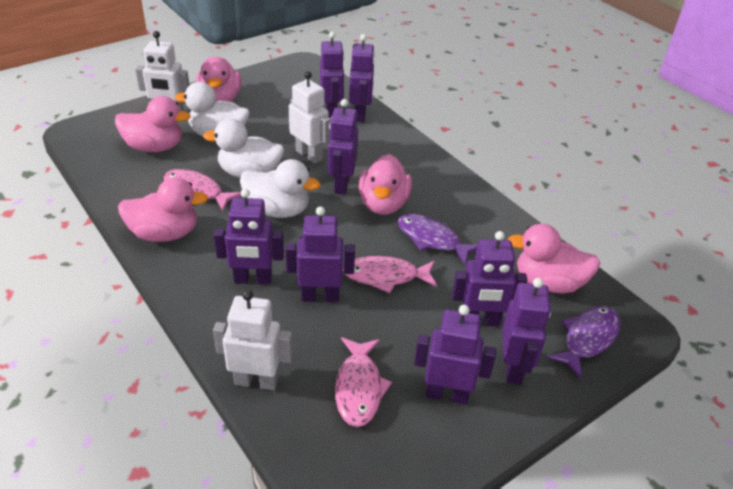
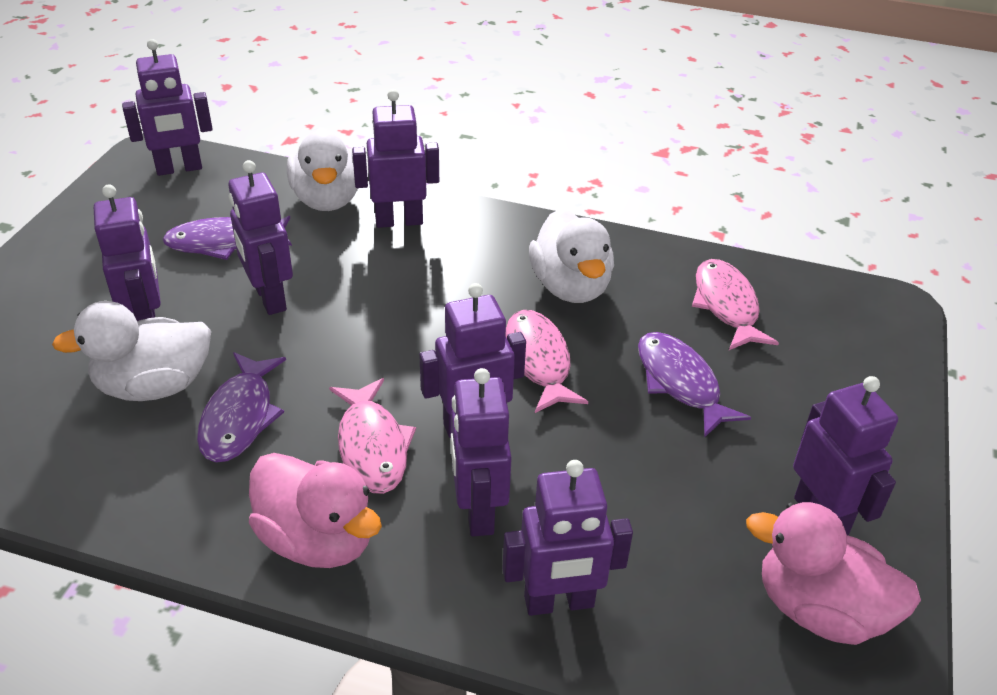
pink duck: [115,96,191,152] [118,177,208,242] [196,57,242,102] [359,154,412,215] [508,224,600,293] = 5 -> [249,453,382,568] [746,502,921,645] = 2
purple fish: [397,214,477,265] [546,306,620,379] = 2 -> [162,216,292,260] [197,352,286,462] [638,332,751,438] = 3
white robot: [135,31,190,111] [213,290,293,390] [289,71,331,164] = 3 -> none = 0

